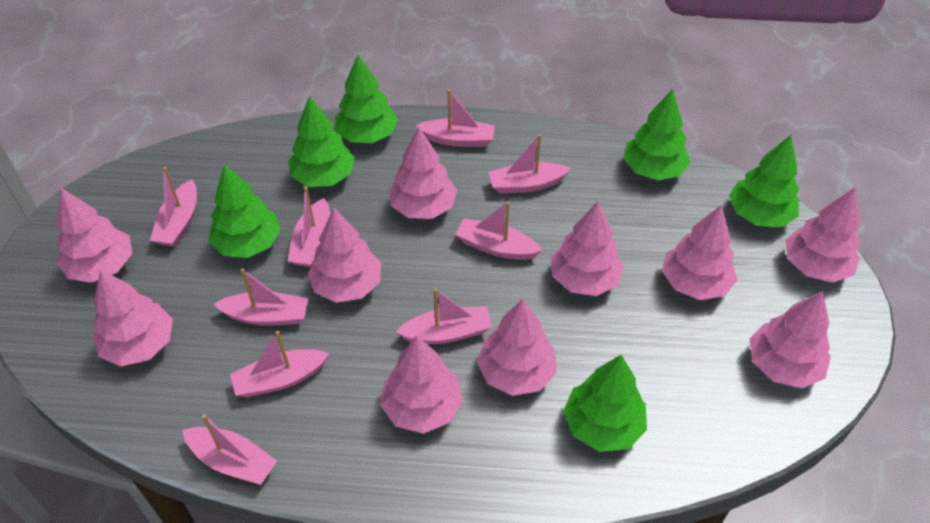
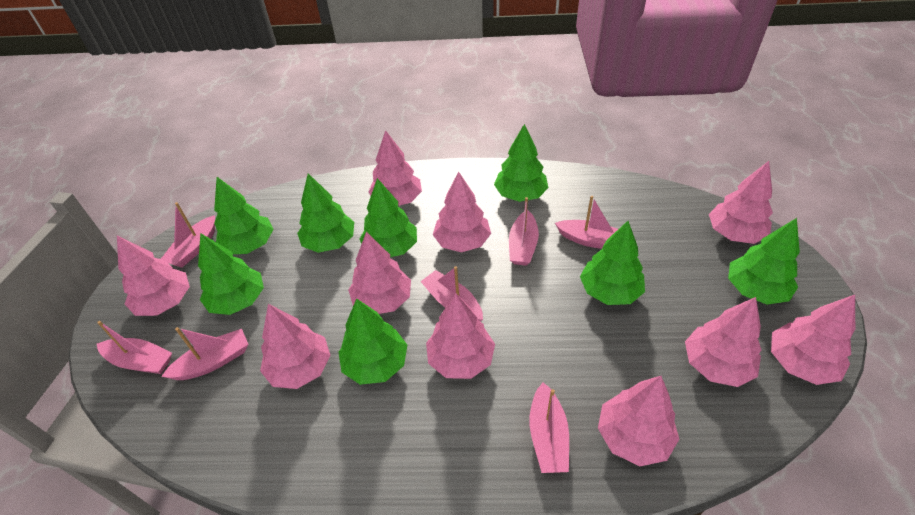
green tree: [209,164,281,258] [288,96,355,187] [335,54,398,143] [563,355,647,452] [623,89,690,180] [729,135,800,227] = 6 -> [198,233,264,315] [214,177,274,254] [297,173,354,253] [338,298,407,385] [359,178,417,257] [494,124,549,202] [580,221,645,305] [728,218,800,305] = 8
pink boat: [150,167,197,247] [182,414,277,485] [214,268,309,326] [230,331,330,397] [288,187,330,267] [396,288,492,344] [416,89,495,147] [455,201,543,260] [488,134,571,194] = 9 -> [97,321,172,374] [161,202,215,268] [161,327,248,380] [420,266,483,321] [509,197,539,266] [530,382,569,473] [555,196,618,249] = 7

